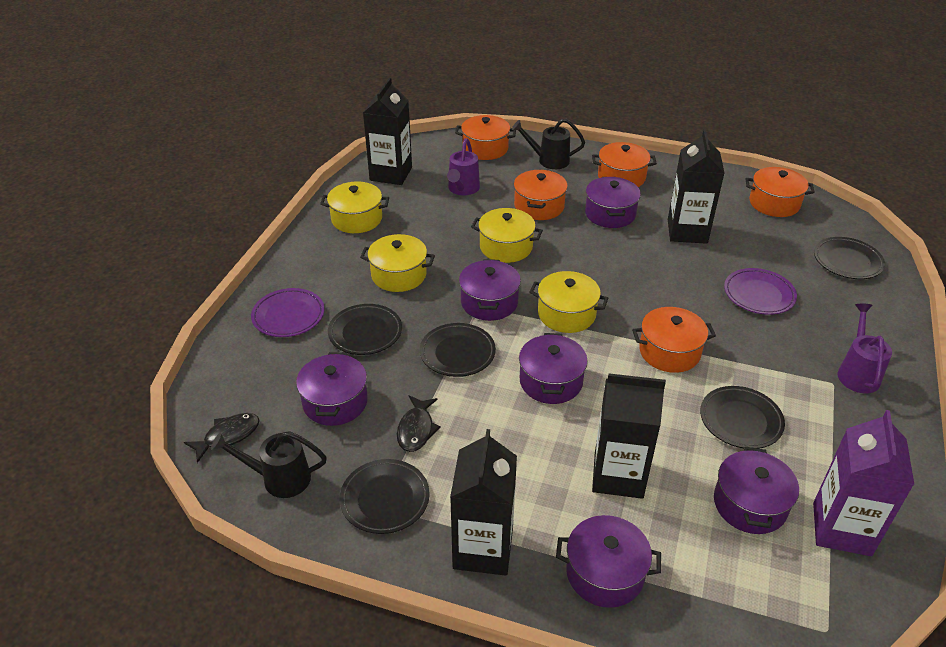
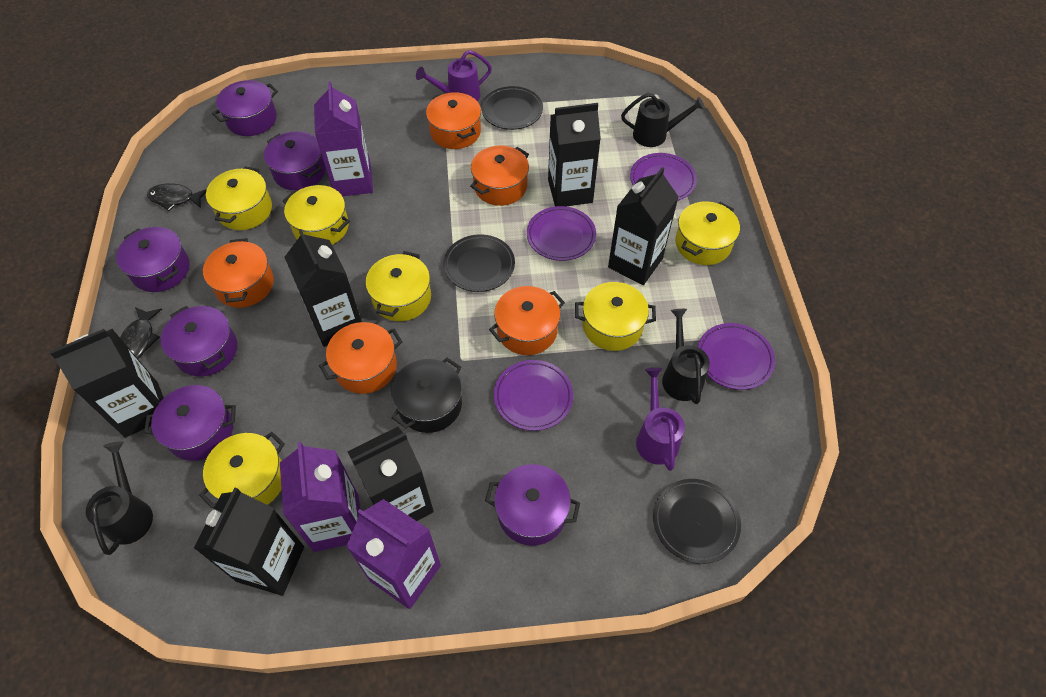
black carton: [363,77,412,185] [450,429,517,576] [592,373,666,499] [668,129,724,244] = 4 -> [49,329,164,438] [194,487,304,596] [285,229,362,347] [347,427,434,521] [548,103,601,206] [608,167,678,285] = 6
black plate: [328,304,402,355] [339,459,430,534] [420,323,496,377] [700,386,785,449] [814,237,885,279] = 5 -> [444,234,515,292] [481,86,543,130] [653,479,741,564] = 3
black pot: none = 0 -> [391,358,462,433] = 1
black watering can: [211,431,327,498] [512,118,585,169] = 2 -> [86,441,153,555] [621,93,705,147] [662,309,710,404] = 3
purple carton: [813,410,915,556] = 1 -> [280,442,360,552] [314,81,373,196] [346,499,441,609] = 3
purple plate: [251,288,324,337] [724,268,797,315] = 2 -> [494,360,573,431] [527,206,596,261] [630,153,697,201] [698,323,775,390] = 4
yellow pot: [320,181,389,233] [360,234,435,292] [471,208,543,263] [529,271,608,333] = 4 -> [199,432,285,508] [206,167,272,230] [283,185,350,245] [365,251,431,321] [575,282,656,351] [675,201,740,265] = 6

